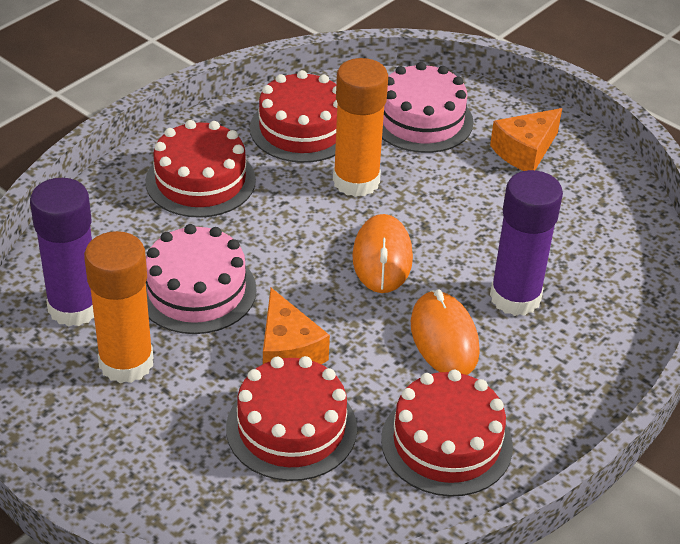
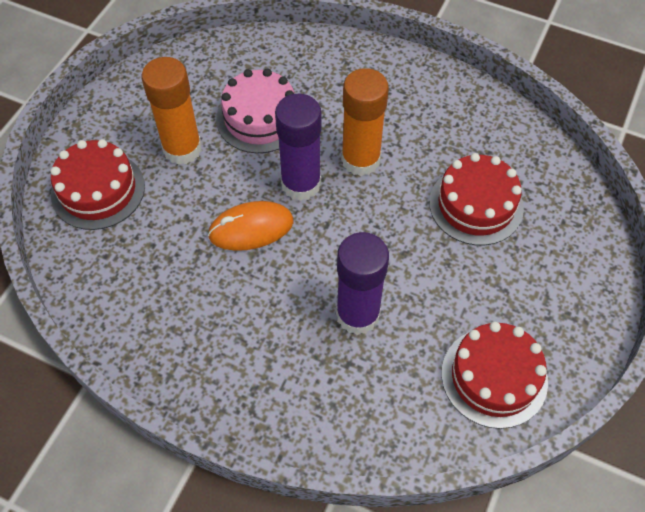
orange cheese: [263,288,330,364] [490,108,562,171] = 2 -> none = 0
orange mouse: [352,214,413,293] [411,290,480,375] = 2 -> [208,201,294,251] = 1
pink cake: [146,224,257,334] [382,62,474,153] = 2 -> [216,69,295,153] = 1
red cake: [145,120,256,218] [226,356,357,481] [250,70,337,163] [381,370,513,497] = 4 -> [50,139,145,230] [429,153,524,246] [441,322,548,429] = 3

